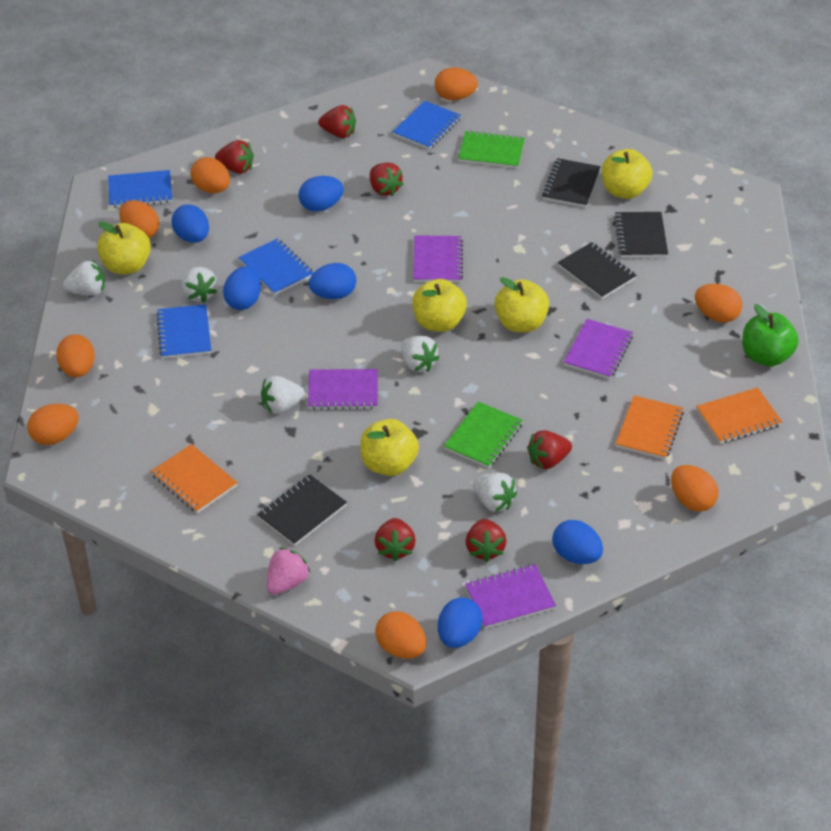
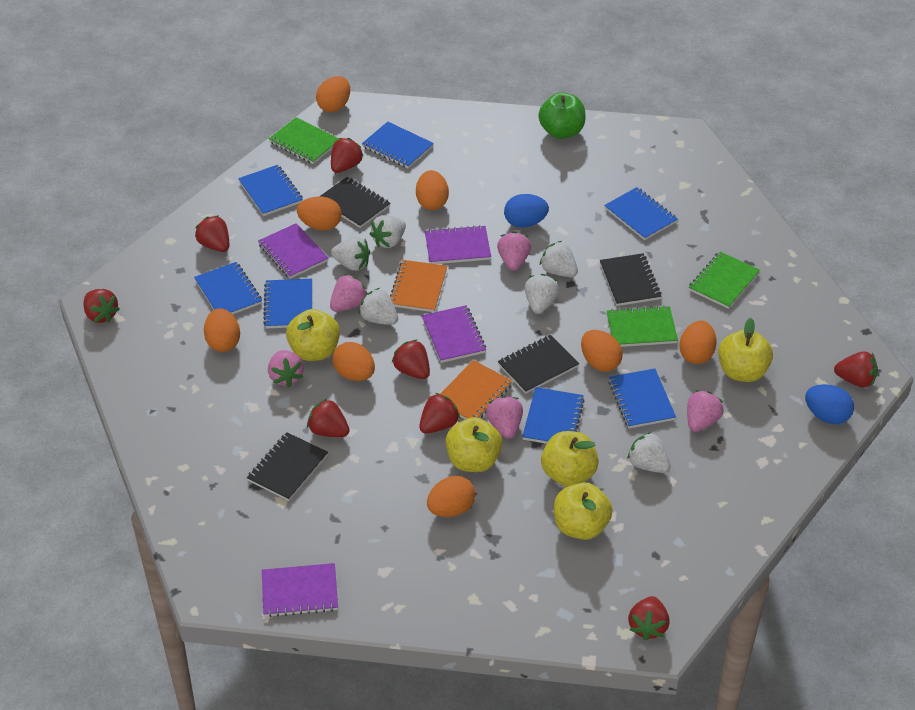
blue egg: [171,205,209,243] [223,266,261,310] [298,176,344,212] [309,263,356,299] [438,598,482,648] [552,520,603,564] = 6 -> [504,194,549,228] [805,384,854,424] = 2
blue notebook: [108,170,172,208] [156,304,211,359] [238,238,314,295] [393,101,461,150] = 4 -> [194,262,262,314] [238,165,303,216] [263,279,312,329] [362,122,434,168] [522,387,584,444] [604,187,678,240] [609,369,676,428] = 7
green notebook: [444,401,523,468] [458,130,525,169] = 2 -> [269,117,339,164] [607,306,678,347] [689,252,760,309] = 3
orange notebook: [151,444,238,513] [616,395,684,459] [696,387,782,444] = 3 -> [390,260,447,312] [440,360,513,420] = 2
pink strawberry: [267,548,310,595] = 1 -> [268,350,304,387] [330,274,368,312] [486,396,523,439] [497,231,531,271] [687,390,724,432] = 5
red strawberry: [215,140,254,174] [318,105,356,138] [370,162,403,196] [375,518,416,561] [466,519,507,562] [527,430,572,469] = 6 -> [83,289,119,323] [195,215,229,252] [307,398,350,437] [331,138,363,173] [392,339,430,379] [419,393,460,434] [628,596,670,641] [834,352,878,387] = 8
white strawberry: [63,260,105,296] [182,267,217,303] [261,376,305,414] [401,336,440,372] [473,473,517,512] = 5 -> [331,237,370,271] [359,288,398,325] [370,215,406,248] [524,274,559,314] [540,241,578,277] [627,432,671,473] = 6

